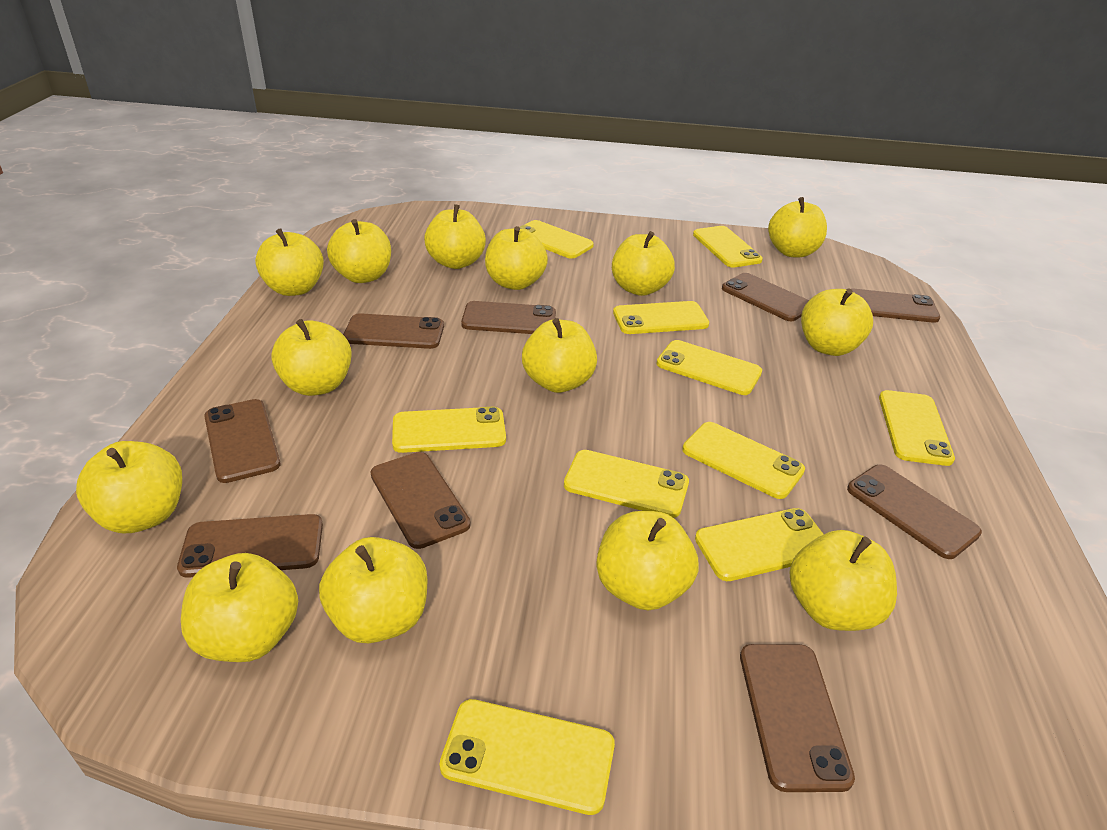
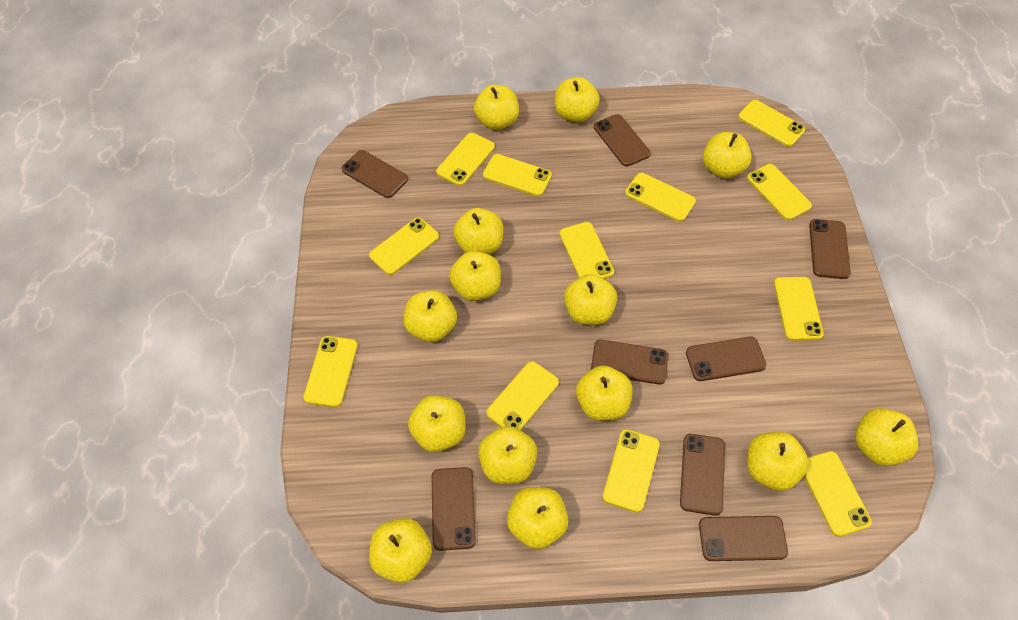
brown phone: [177,514,323,578] [204,399,280,483] [343,313,444,349] [370,452,471,549] [461,301,556,334] [722,273,809,321] [740,644,855,792] [847,465,982,559] [851,288,940,323] = 9 -> [341,150,408,198] [432,467,476,551] [591,340,668,384] [594,114,651,166] [680,434,725,516] [686,337,766,381] [699,516,788,561] [809,219,851,279] = 8
yellow phone: [392,407,506,453] [439,699,615,815] [520,220,594,259] [564,450,689,518] [613,301,709,334] [656,340,762,395] [682,422,805,499] [693,226,763,268] [695,508,824,581] [879,390,955,466] = 10 -> [304,336,358,407] [369,217,439,275] [436,133,495,186] [483,154,552,196] [486,361,559,430] [560,222,614,279] [603,429,660,513] [625,173,696,222] [738,100,805,147] [747,164,812,220] [774,277,824,341] [804,451,872,537] = 12

